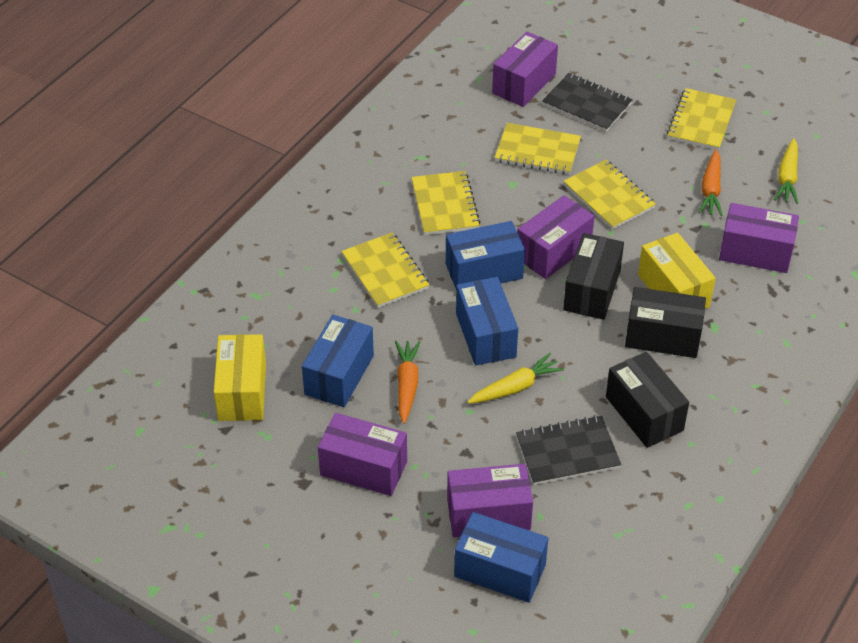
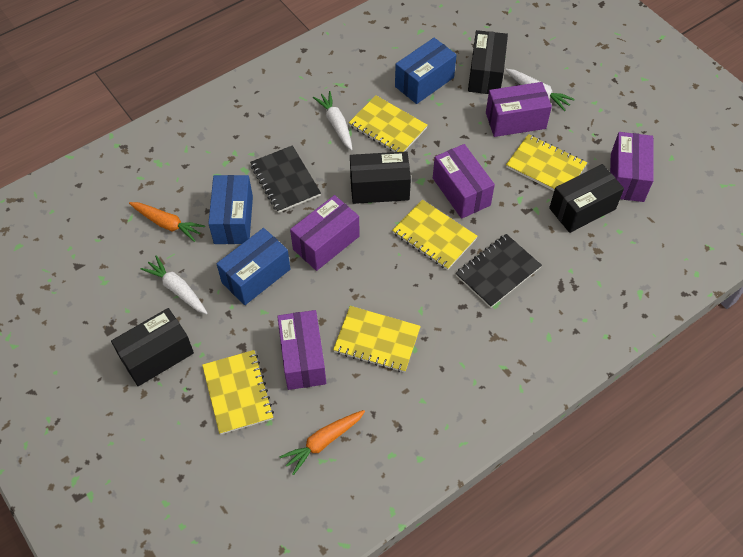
black box: [563,233,624,320] [606,352,689,448] [625,287,706,358] = 3 -> [111,308,194,386] [350,151,411,204] [468,30,508,94] [549,164,624,233] = 4
blue box: [302,315,374,407] [446,221,525,288] [454,512,548,603] [456,277,518,366] = 4 -> [208,175,253,244] [217,228,290,305] [395,38,457,104] = 3
white carrot: none = 0 -> [140,255,207,314] [313,91,352,150] [505,69,575,111] = 3
yellow box: [214,334,266,421] [638,233,716,309] = 2 -> none = 0
yellow carrot: [467,353,564,404] [774,138,798,204] = 2 -> none = 0

